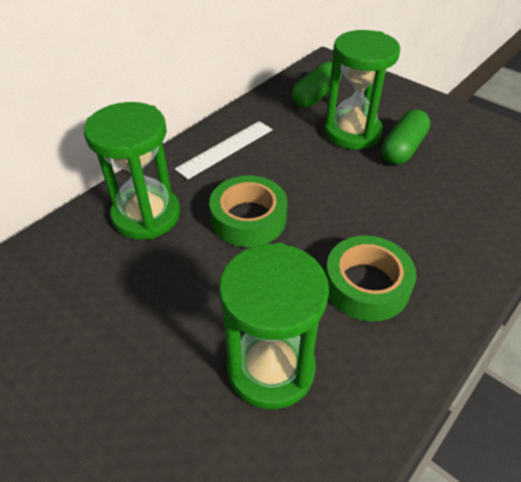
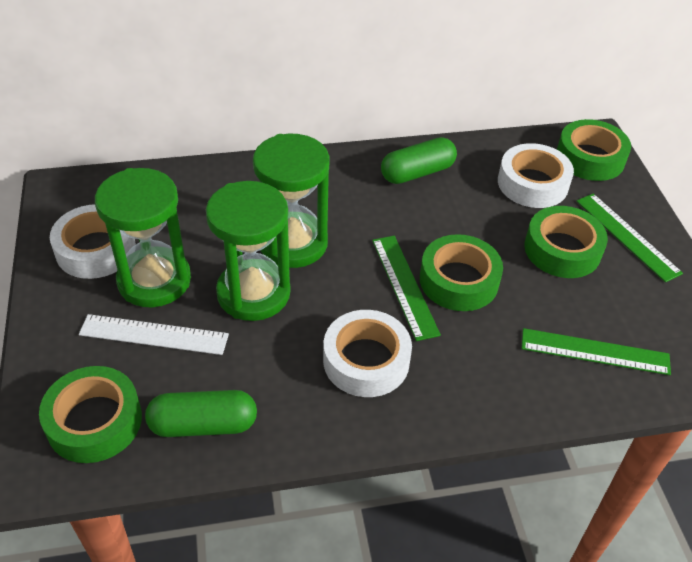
green ruler: none = 0 -> [372,236,441,341] [521,328,671,375] [576,194,683,282] = 3
green tape: [209,175,287,247] [325,236,416,322] = 2 -> [39,366,142,463] [420,234,503,311] [524,206,608,278] [557,119,631,181] = 4
white tape: none = 0 -> [50,204,136,279] [323,310,412,397] [498,143,574,208] = 3

